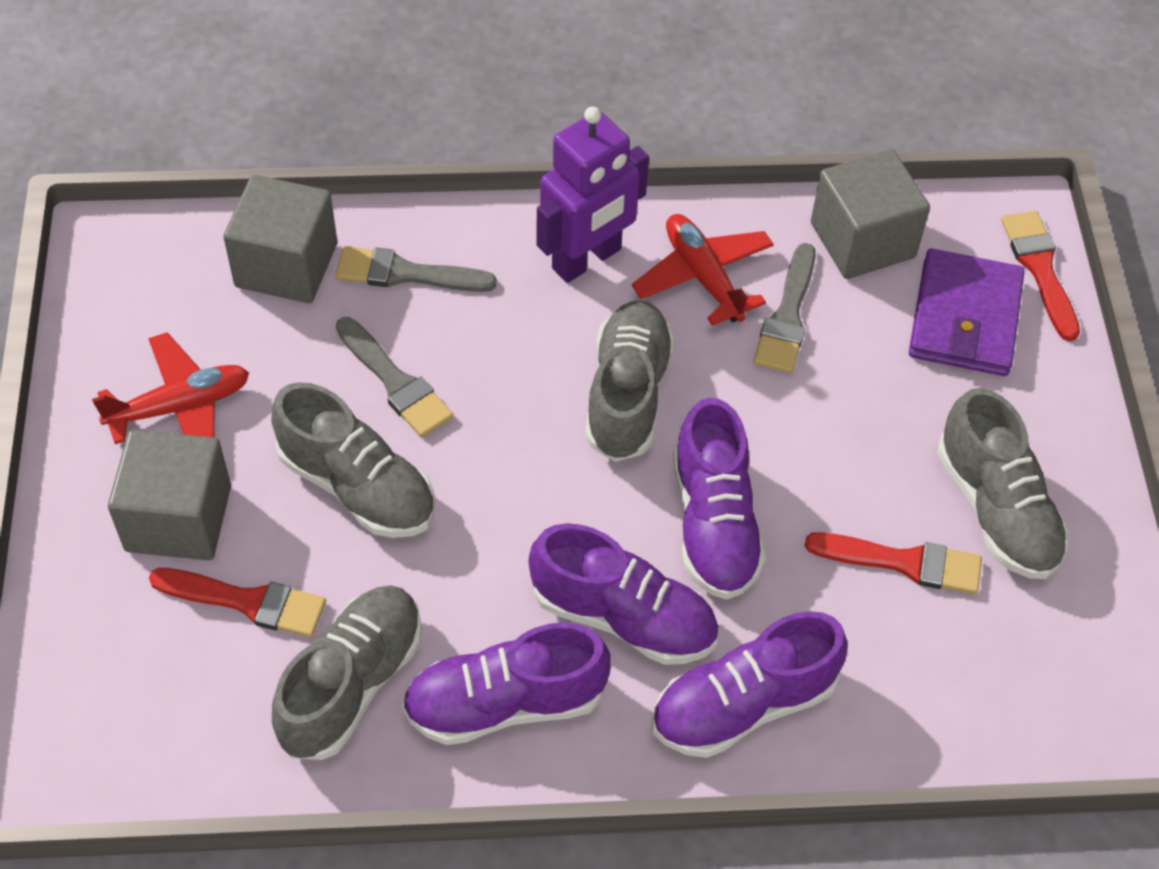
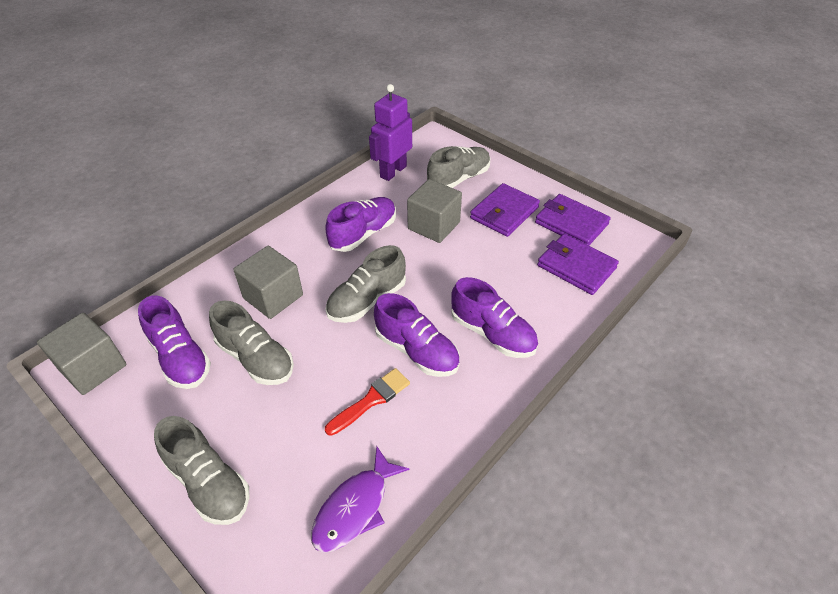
grey brush: [335,246,497,292] [336,317,454,437] [753,243,816,373] = 3 -> none = 0
purple fish: none = 0 -> [311,447,410,553] = 1
purple wallet: [909,249,1025,376] = 1 -> [470,183,540,237] [535,194,611,246] [537,234,619,295] = 3
red brush: [149,568,326,637] [805,532,982,594] [1001,211,1080,341] = 3 -> [325,368,410,436] = 1
red plane: [92,332,249,444] [632,214,774,326] = 2 -> none = 0

